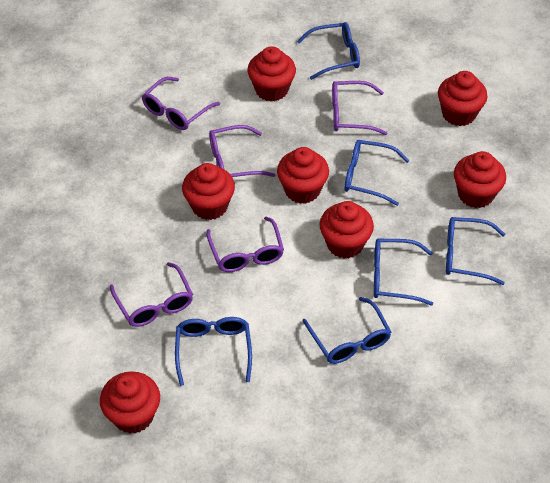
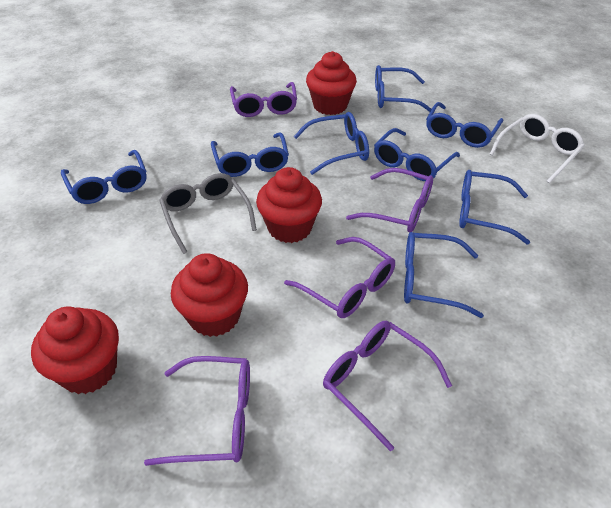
blue glasses: [175,317,252,386] [297,22,360,80] [303,297,391,364] [344,140,409,206] [374,239,433,306] [446,217,505,285] = 6 -> [61,150,146,204] [211,132,289,177] [294,112,369,175] [374,128,460,181] [375,65,431,112] [404,232,484,318] [426,102,503,148] [459,170,530,244] = 8
grey glasses: none = 0 -> [159,173,257,254] = 1
red cupcake: [100,371,160,434] [182,163,235,220] [247,46,296,102] [277,147,329,204] [320,201,374,259] [438,71,487,126] [454,151,506,208] = 7 -> [31,306,119,394] [171,253,248,337] [256,167,322,243] [306,51,357,115] = 4
white glasses: none = 0 -> [490,114,585,183] = 1

